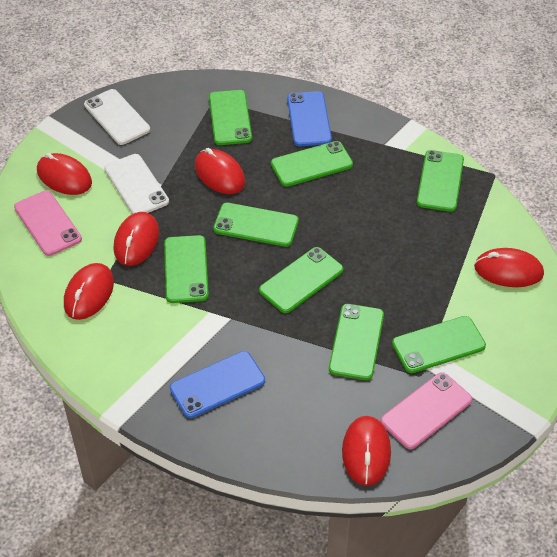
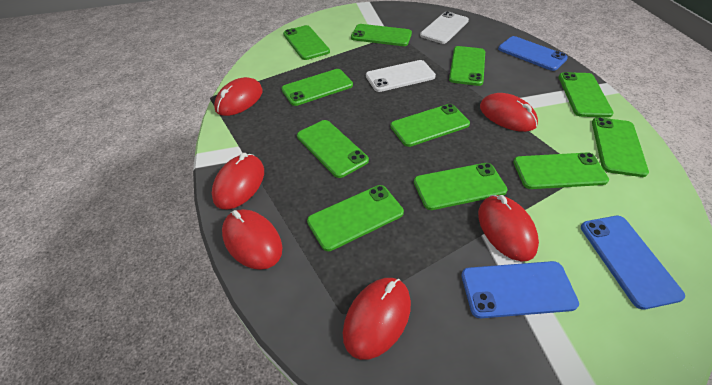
blue phone: [170,351,265,418] [287,91,332,146] = 2 -> [461,261,579,318] [498,36,568,71] [581,216,685,310] = 3
green phone: [164,235,209,303] [209,90,252,145] [213,203,299,247] [259,247,343,313] [271,141,353,187] [329,304,384,380] [392,316,486,373] [417,150,464,212] = 8 -> [282,69,353,106] [283,25,330,60] [297,120,369,178] [307,185,404,251] [351,24,412,46] [390,104,470,147] [414,163,508,210] [449,46,485,86] [513,153,609,189] [559,72,614,118] [592,117,649,177] = 11
pink phone: [14,190,82,256] [381,372,472,449] = 2 -> none = 0

